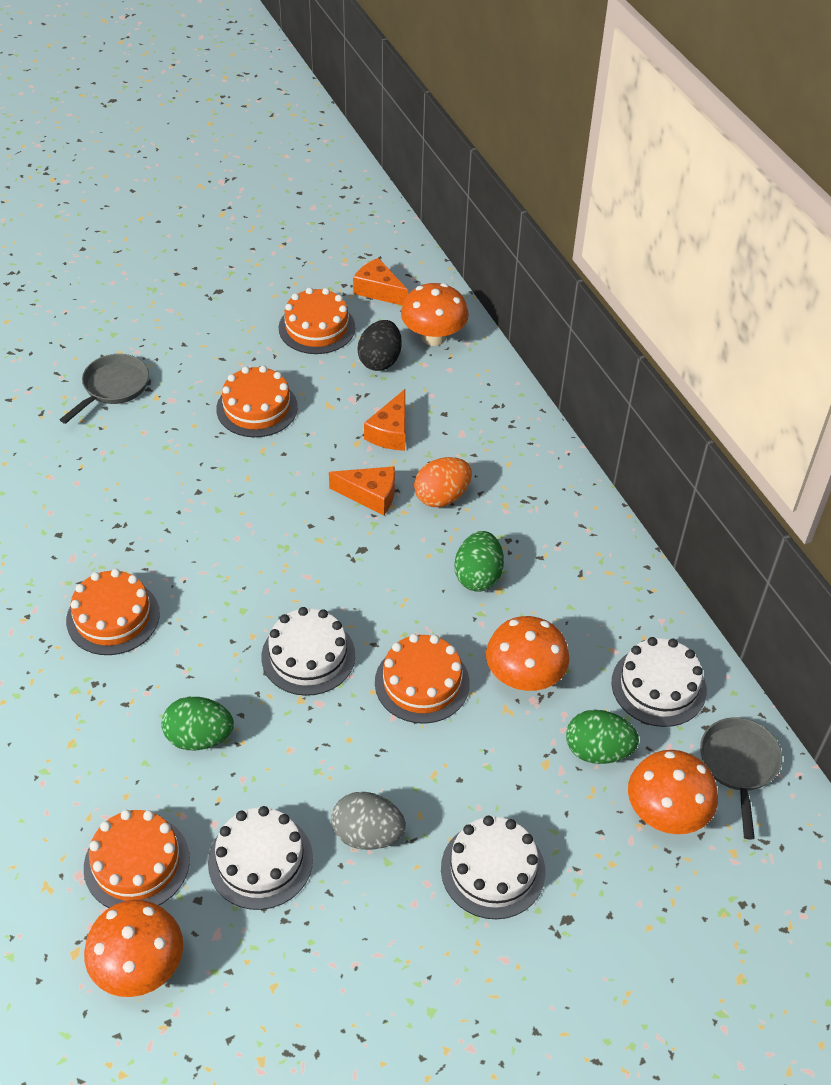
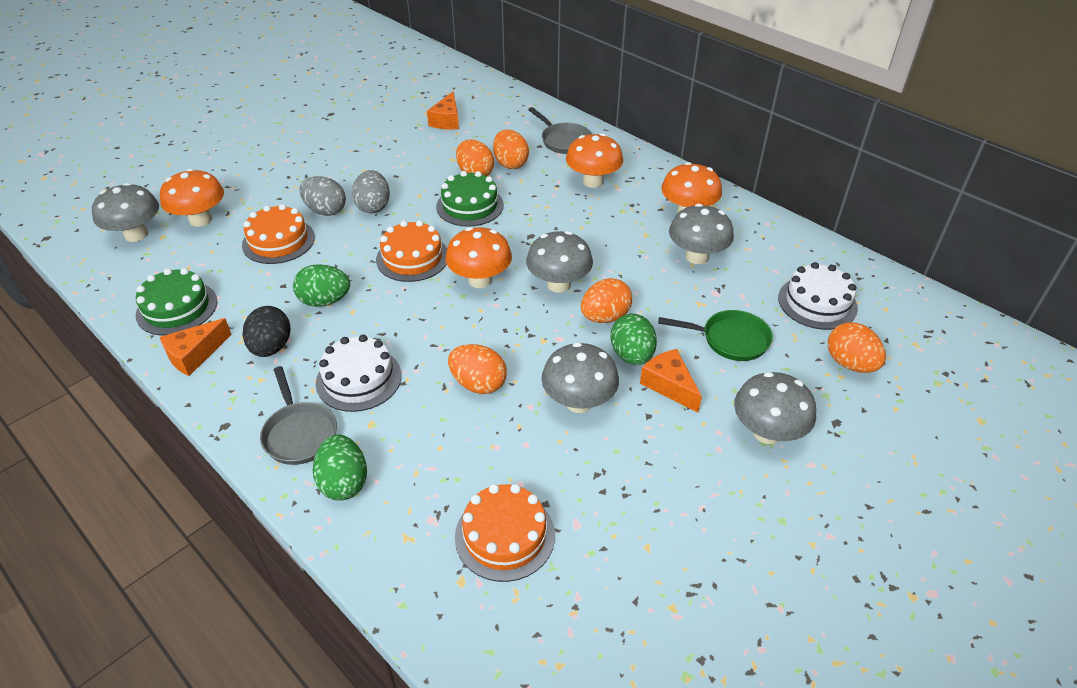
green cake: none = 0 -> [136,268,217,336] [436,171,504,227] = 2
green pan: none = 0 -> [658,310,773,361] = 1
grey egg: [331,792,406,850] = 1 -> [299,176,346,216] [352,170,390,213] = 2
grey mushroom: none = 0 -> [92,183,159,242] [526,231,593,293] [542,342,619,413] [669,204,734,264] [734,372,816,444] = 5
orange cake: [66,569,160,655] [84,810,190,908] [216,365,298,437] [279,287,355,354] [375,634,470,724] = 5 -> [242,204,315,264] [376,220,447,282] [455,484,555,582] = 3
orange egg: [414,457,472,507] = 1 -> [448,344,507,394] [456,139,494,176] [493,129,529,169] [581,278,632,323] [828,322,886,373] = 5
white cake: [208,806,313,910] [261,607,355,696] [441,816,545,919] [611,637,707,727] = 4 -> [316,335,401,412] [778,262,858,330] = 2

